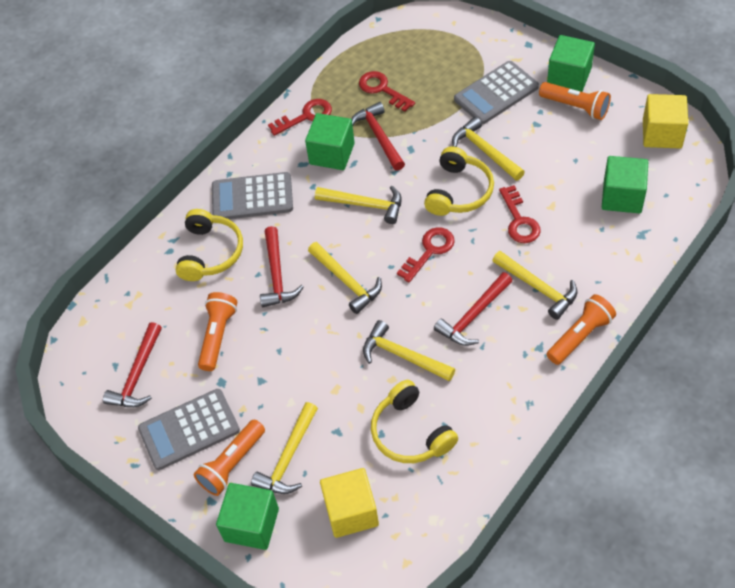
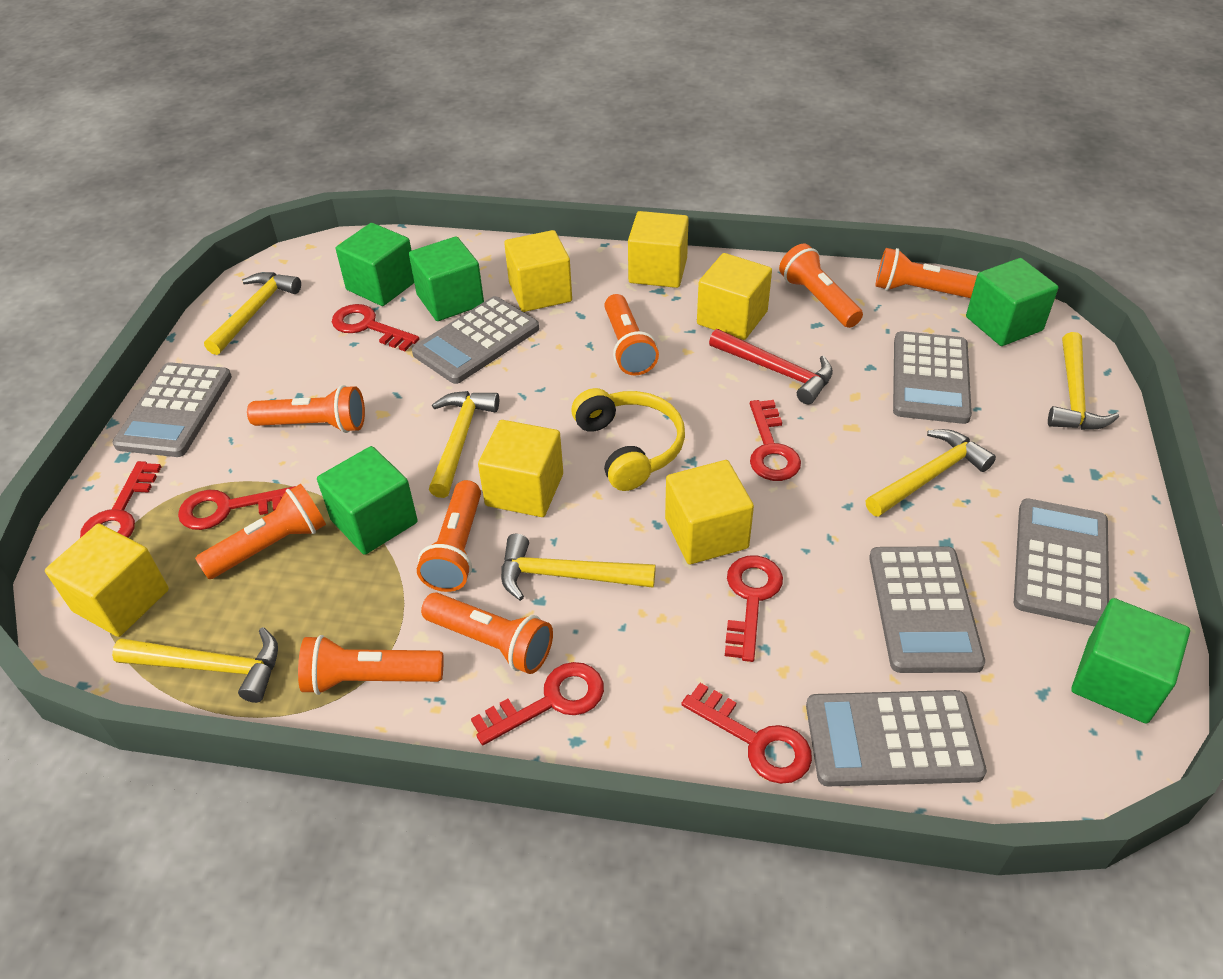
green cube: [216,483,279,550] [305,113,355,170] [547,35,595,92] [602,156,648,213] = 4 -> [317,446,418,555] [336,223,414,306] [409,236,484,321] [966,258,1059,346] [1071,598,1190,724] = 5
grey calculator: [138,389,240,470] [212,172,293,219] [454,61,539,124] = 3 -> [113,362,232,457] [412,296,539,384] [806,690,987,786] [869,546,985,673] [893,331,972,424] [1014,498,1109,627] = 6
orange flashlight: [194,420,265,496] [198,292,237,371] [539,82,611,120] [547,294,616,365] = 4 -> [195,484,326,579] [247,385,365,433] [298,635,444,695] [417,480,481,592] [421,592,553,674] [604,294,659,376] [779,244,863,328] [875,248,977,298] = 8
red hammer: [103,322,162,407] [260,226,304,307] [351,102,405,171] [434,272,512,346] = 4 -> [709,329,833,404] = 1
red key: [268,99,332,136] [359,71,415,112] [397,227,455,283] [499,185,541,243] = 4 -> [80,461,161,538] [178,486,296,530] [332,304,419,351] [471,662,604,745] [681,683,812,784] [725,555,783,662] [750,400,801,481] = 7
yellow cube: [320,468,379,538] [643,94,688,148] = 2 -> [45,524,169,637] [478,420,563,517] [504,230,572,312] [628,211,689,288] [665,460,754,564] [697,253,772,340] = 6
yellow headphones: [176,209,243,281] [371,380,458,463] [424,146,494,216] = 3 -> [571,388,685,491] = 1

